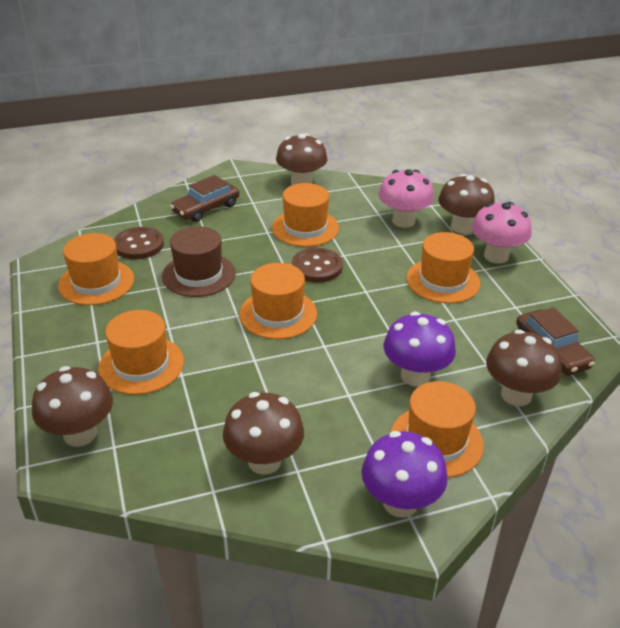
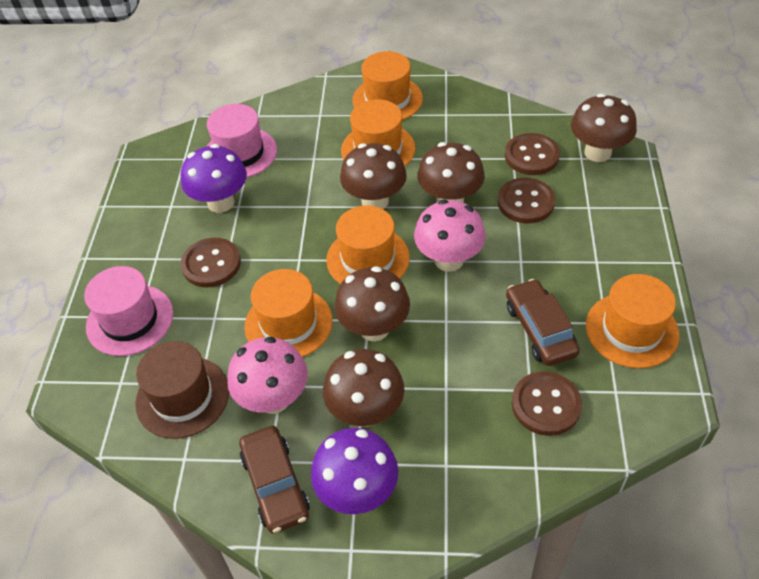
brown button: [114,227,164,260] [292,248,343,283] = 2 -> [181,238,241,287] [498,178,556,224] [505,133,560,175] [512,371,582,436] = 4
orange hat: [58,233,134,305] [98,310,184,395] [239,263,317,339] [272,183,339,247] [390,381,484,478] [407,232,481,303] = 6 -> [245,269,333,357] [326,206,410,284] [341,99,416,167] [352,51,423,120] [586,274,679,368] = 5
pink hat: none = 0 -> [84,266,173,356] [206,104,277,178] = 2

